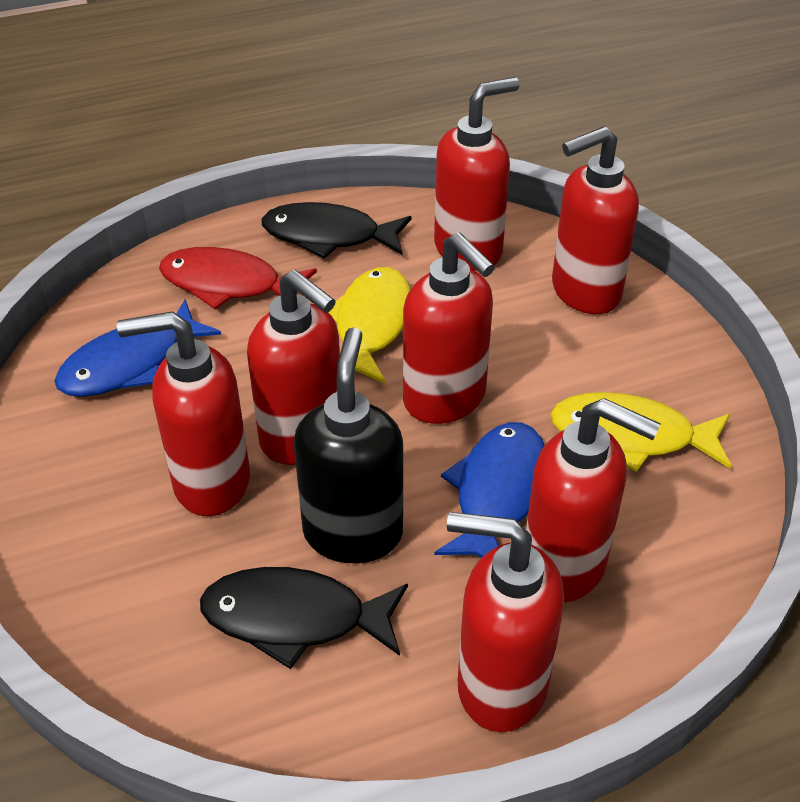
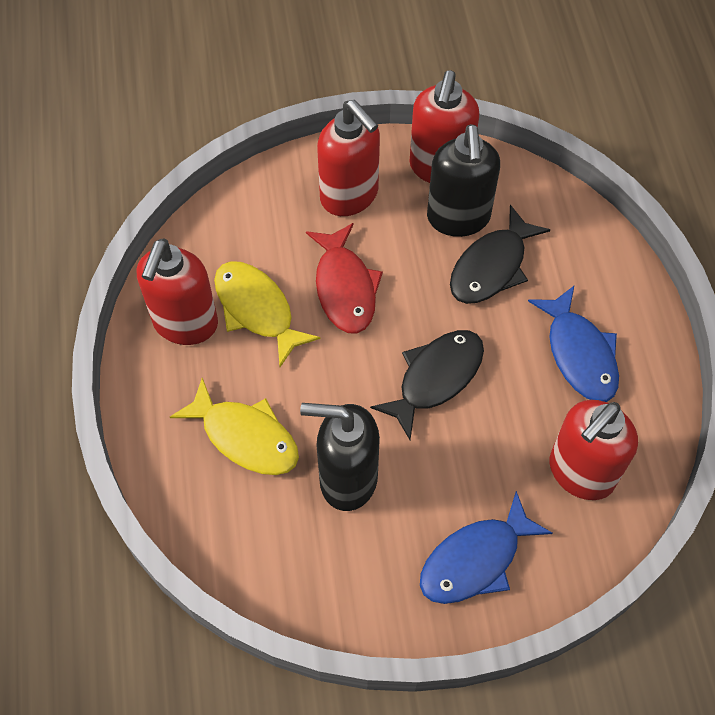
black soap dispenser: [294,328,403,563] = 1 -> [300,403,380,511] [427,124,500,237] = 2
red soap dispenser: [117,312,250,516] [247,269,340,465] [403,233,495,424] [434,77,520,271] [447,512,564,732] [526,398,661,603] [552,126,639,314] = 7 -> [137,239,218,345] [317,100,380,216] [409,70,479,183] [550,400,638,500] = 4

